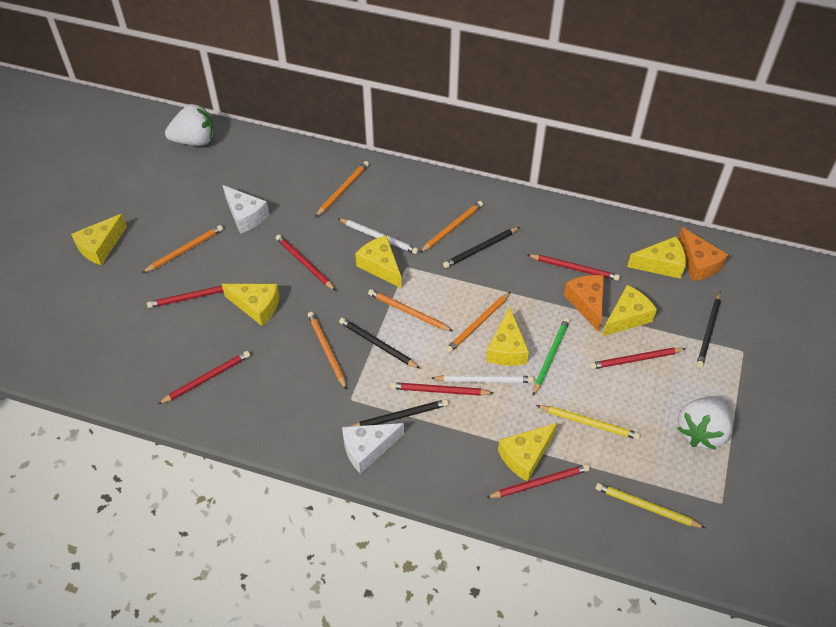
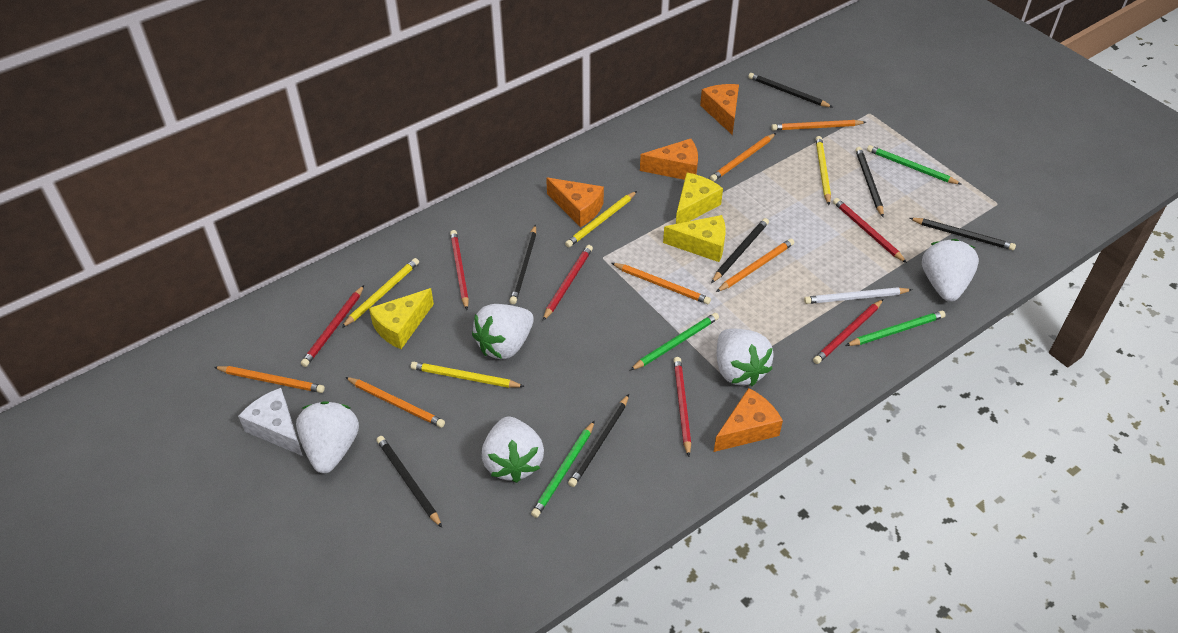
black pencil: [339,318,420,369] [352,399,448,426] [443,227,520,268] [696,292,721,368] = 4 -> [377,436,442,528] [509,225,536,304] [568,394,629,487] [711,218,769,283] [748,73,832,107] [855,147,884,217] [910,218,1016,250] = 7
green pencil: [533,318,570,396] = 1 -> [531,421,595,518] [630,313,719,371] [845,311,946,346] [867,145,962,185] = 4
orange cheese: [564,275,604,332] [678,227,728,281] = 2 -> [546,178,604,227] [640,139,698,180] [700,84,739,135] [714,388,783,452] = 4
red pencil: [147,283,241,308] [158,351,250,404] [276,234,336,291] [390,382,493,396] [486,464,590,498] [528,254,620,281] [590,348,686,369] = 7 -> [301,285,364,367] [450,230,469,310] [543,245,593,321] [674,357,691,457] [813,299,883,364] [833,198,907,263] = 6
white cheese: [223,185,269,234] [342,423,404,474] = 2 -> [238,388,303,456] = 1
white pencil: [338,218,418,254] [431,375,534,383] = 2 -> [804,287,912,304] = 1
white strawberry: [165,104,214,146] [677,396,732,450] = 2 -> [296,401,359,473] [472,304,534,359] [482,417,544,483] [717,329,774,386] [922,239,979,302] = 5
yellow cheese: [71,214,127,265] [222,284,280,326] [355,235,401,288] [486,307,529,366] [498,423,557,481] [602,285,657,337] [627,236,686,279] = 7 -> [369,288,434,349] [663,215,726,262] [676,173,723,224] = 3
yellow pencil: [536,405,640,440] [595,483,705,528] = 2 -> [341,258,419,328] [411,362,525,388] [565,191,637,248] [816,136,831,205] = 4

